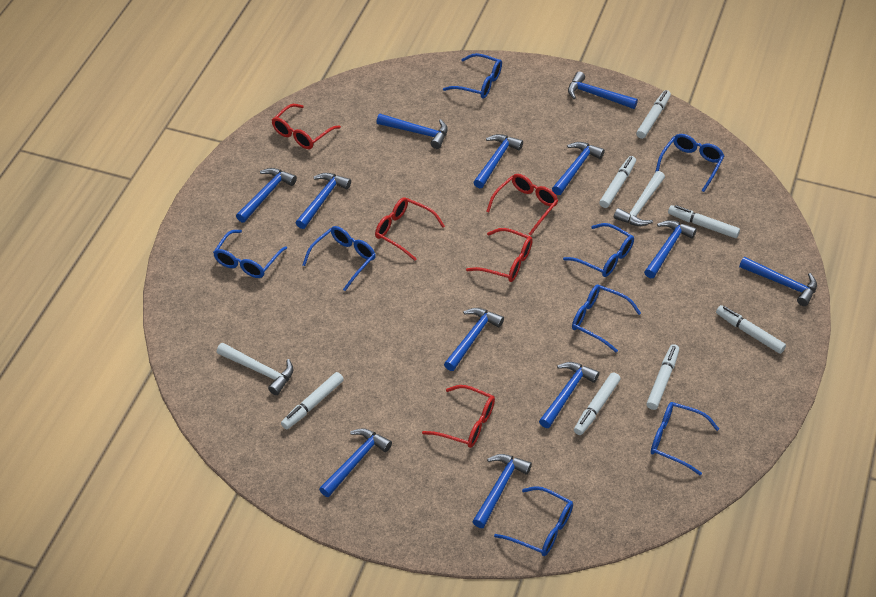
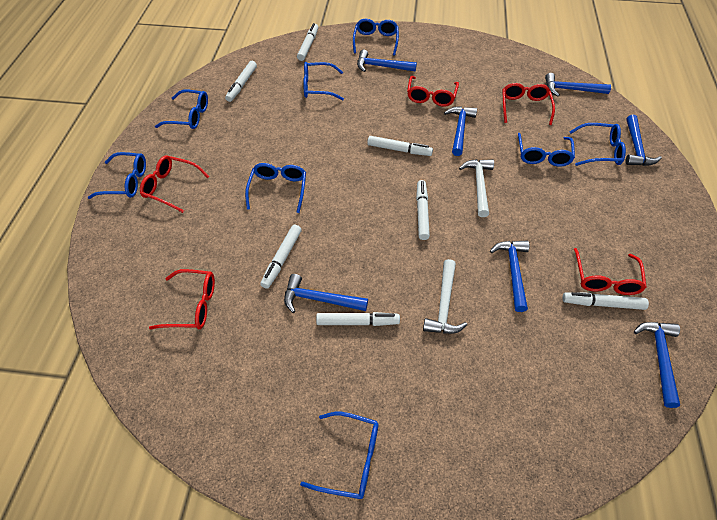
blue hammer: [236,168,297,223] [296,173,351,229] [319,428,392,497] [377,114,448,149] [444,308,504,371] [472,454,532,528] [473,134,523,188] [539,362,600,428] [552,142,605,195] [568,71,638,109] [644,220,697,278] [739,257,817,306] = 12 -> [284,274,368,313] [357,50,417,72] [444,106,477,156] [490,240,529,312] [545,73,611,96] [625,115,662,166] [634,322,680,408] = 7

